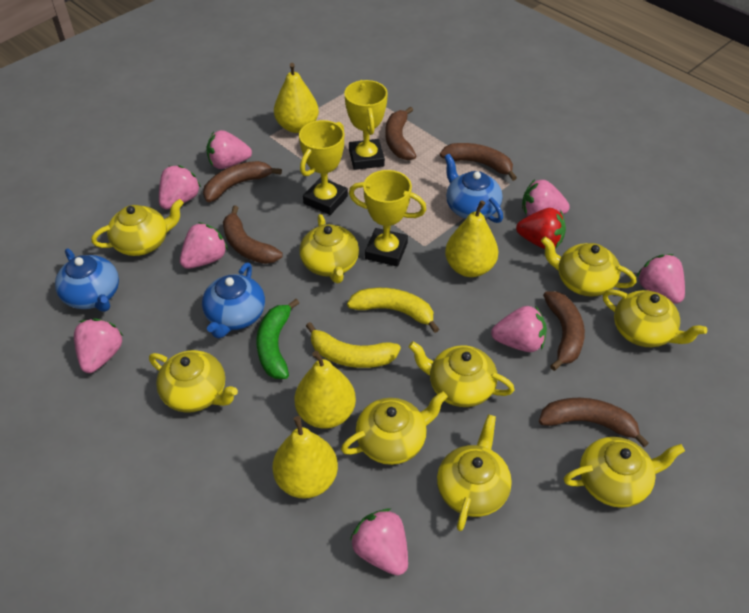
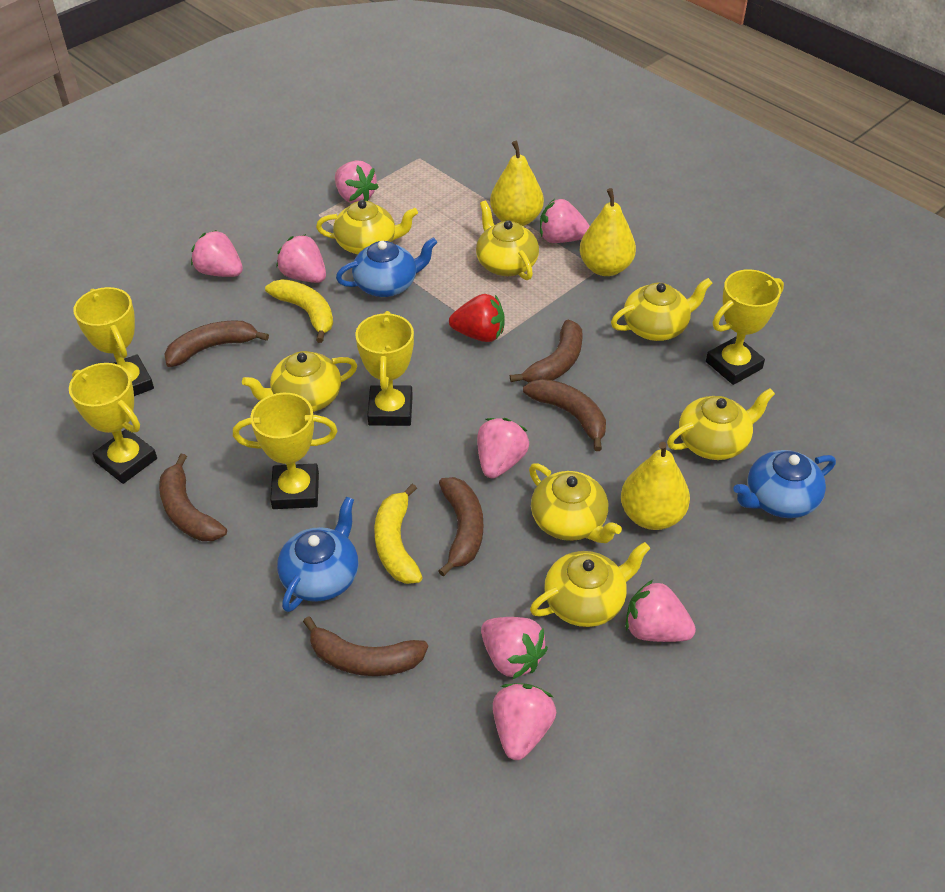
green banana: [256,299,299,379] = 1 -> none = 0
yellow pear: [273,416,338,499] [274,63,319,133] [295,351,356,429] [445,200,498,277] = 4 -> [490,141,544,226] [580,188,636,276] [621,442,690,530] = 3
yellow teapot: [91,199,184,256] [149,350,238,413] [299,214,359,283] [341,391,448,465] [408,341,515,407] [437,414,512,531] [541,237,637,297] [564,437,685,508] [603,289,707,347] = 9 -> [242,351,357,412] [316,200,418,254] [476,201,539,280] [529,463,622,543] [530,542,651,627] [611,278,713,341] [667,388,775,460] = 7
yellow trophy: [299,120,348,215] [344,80,388,170] [349,170,427,267] = 3 -> [69,363,157,484] [73,287,154,396] [233,393,337,509] [355,311,414,426] [706,269,784,385] = 5

